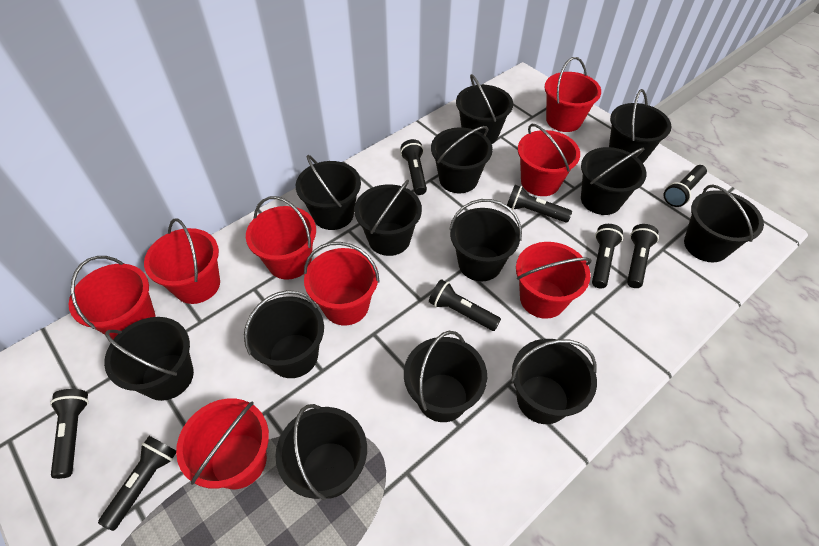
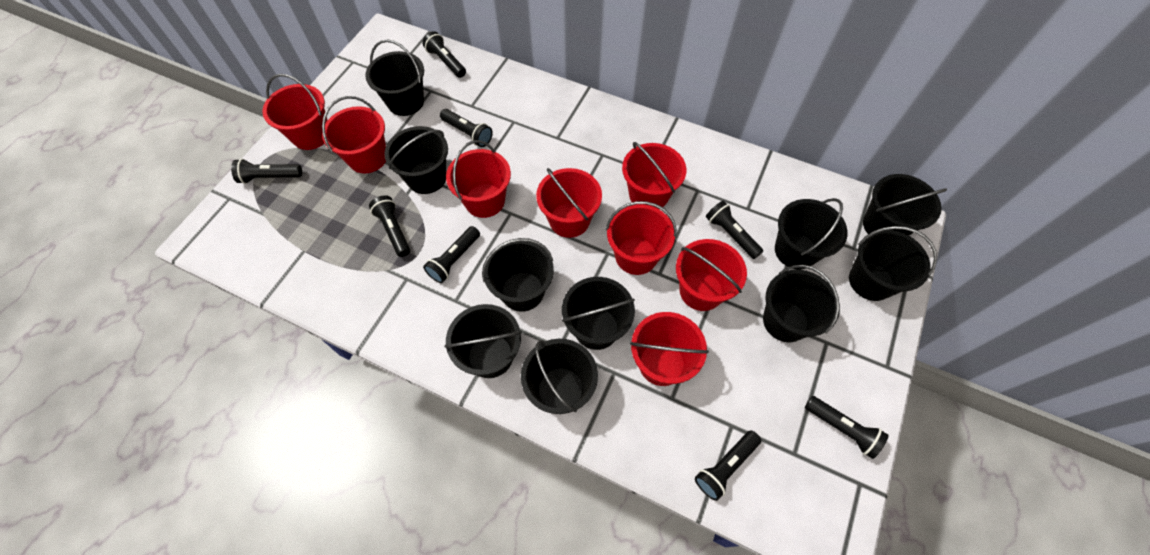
black bucket: [104,317,194,401] [244,290,324,378] [275,404,367,500] [296,155,361,230] [354,180,422,256] [404,331,487,422] [431,126,493,193] [449,199,522,281] [456,74,513,144] [511,339,597,424] [581,147,646,215] [609,89,672,163] [684,185,764,262] = 13 -> [365,39,424,116] [384,126,448,194] [444,304,522,378] [482,238,554,312] [521,339,598,414] [562,277,635,350] [763,265,840,342] [775,198,848,270] [849,226,937,301] [863,174,947,236] = 10

